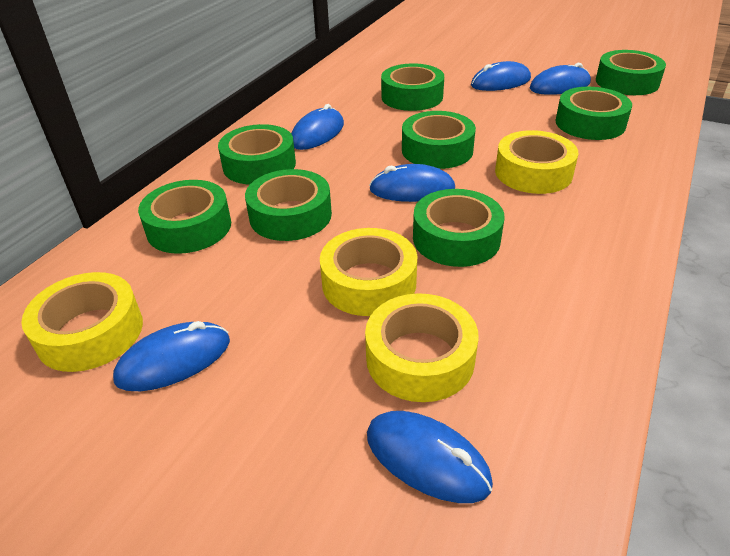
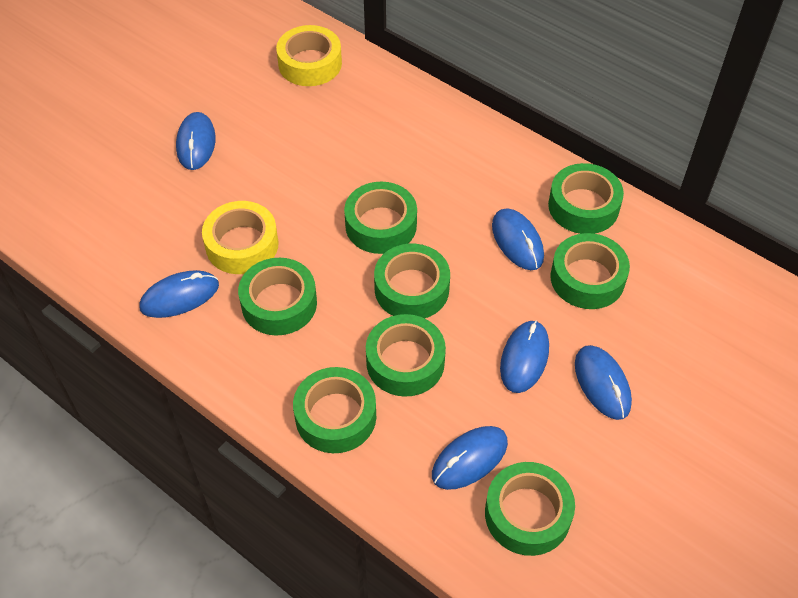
yellow tape: [21,272,143,372] [320,228,417,316] [365,293,479,402] [495,130,578,194] = 4 -> [202,201,278,274] [276,25,342,86] = 2

